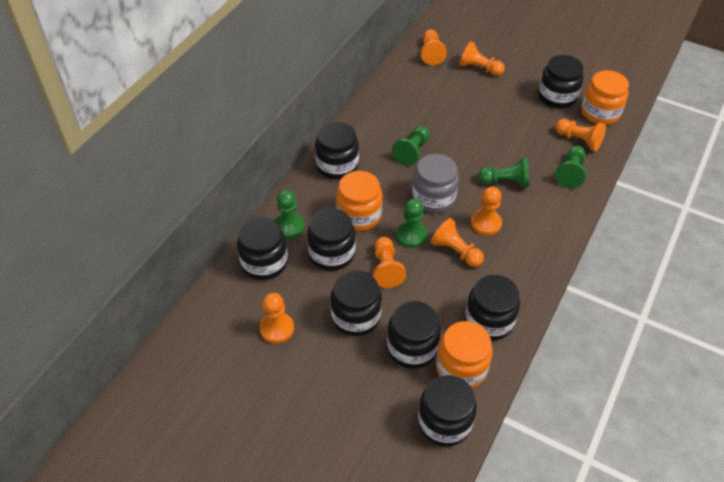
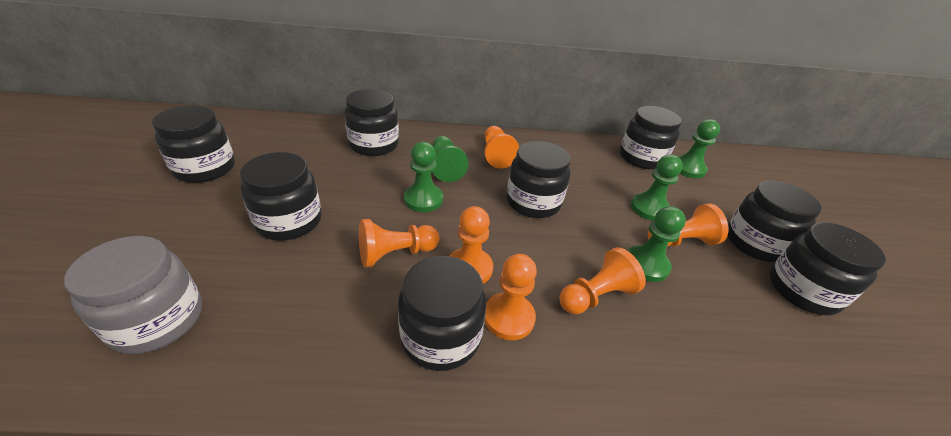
orange jar: [336,171,383,231] [436,321,493,388] [581,70,629,125] = 3 -> none = 0
orange pawn: [260,293,294,344] [373,237,406,288] [421,30,447,65] [431,218,484,267] [459,41,505,76] [471,187,502,236] [555,119,606,151] = 7 -> [359,219,439,267] [450,206,493,284] [484,126,519,168] [485,254,537,340] [559,247,646,314] [648,203,728,247] = 6

